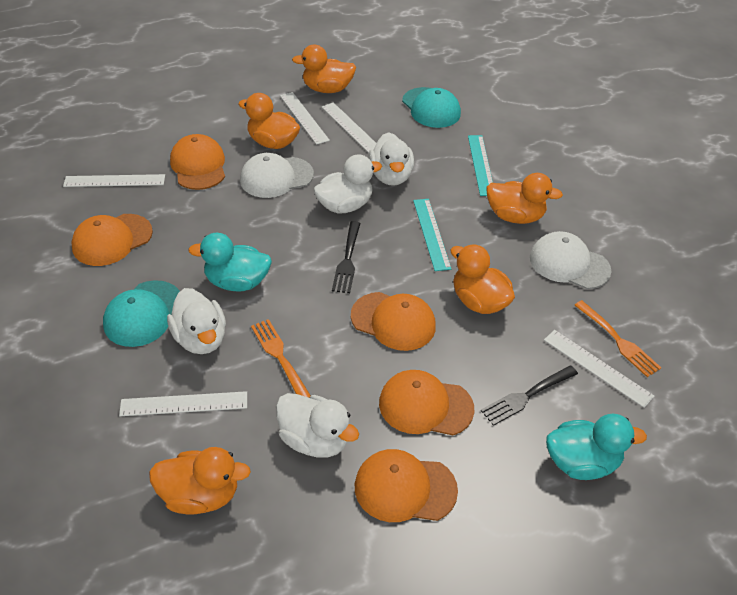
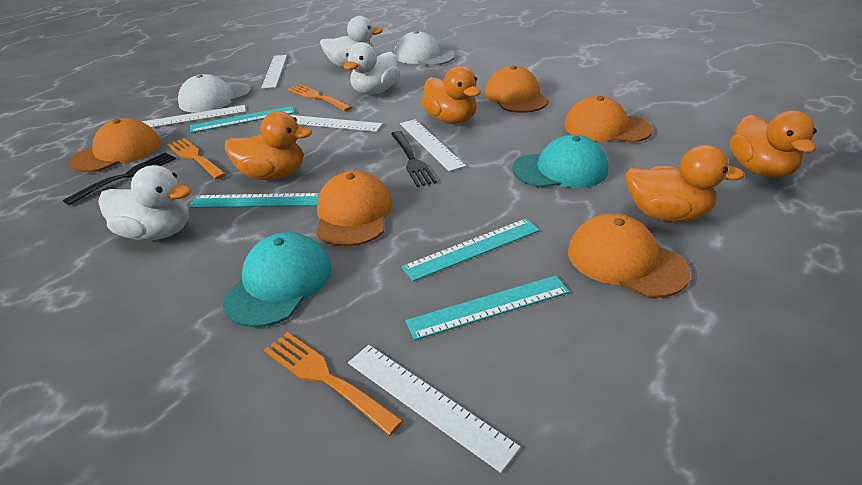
orange duck: [149,447,251,515] [238,93,300,149] [292,44,356,93] [450,244,515,314] [486,173,563,224] = 5 -> [225,111,312,180] [421,66,481,124] [626,145,745,222] [729,111,817,178] = 4
orange fork: [251,319,311,398] [574,300,661,377] = 2 -> [167,138,226,180] [264,332,403,436] [288,84,352,111] = 3
turquoise duck: [188,233,272,291] [546,413,647,480] = 2 -> none = 0
turquoise ruler: [413,199,451,271] [468,135,493,196] = 2 -> [189,193,319,208] [190,106,295,133] [401,219,540,281] [405,275,570,340] = 4
white duck: [167,288,226,354] [276,393,359,458] [314,154,382,214] [368,132,414,186] = 4 -> [98,165,191,240] [320,16,383,68] [344,42,400,95] = 3

